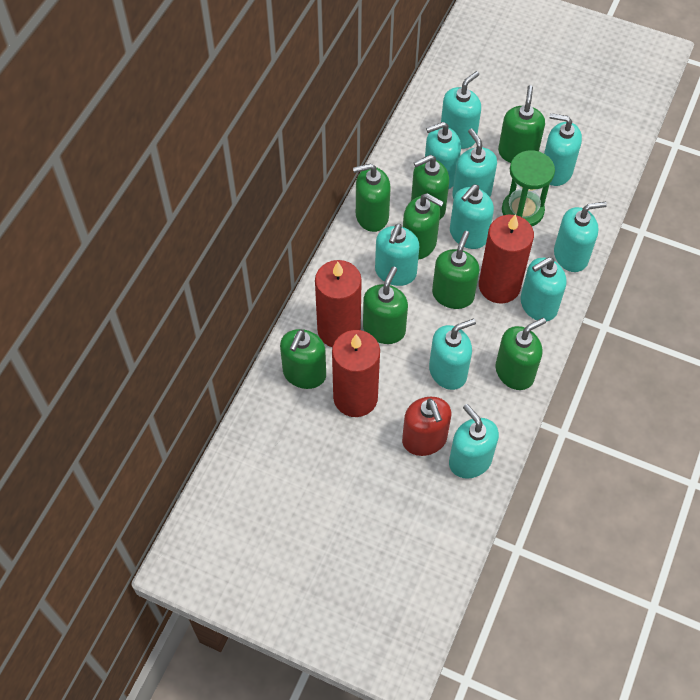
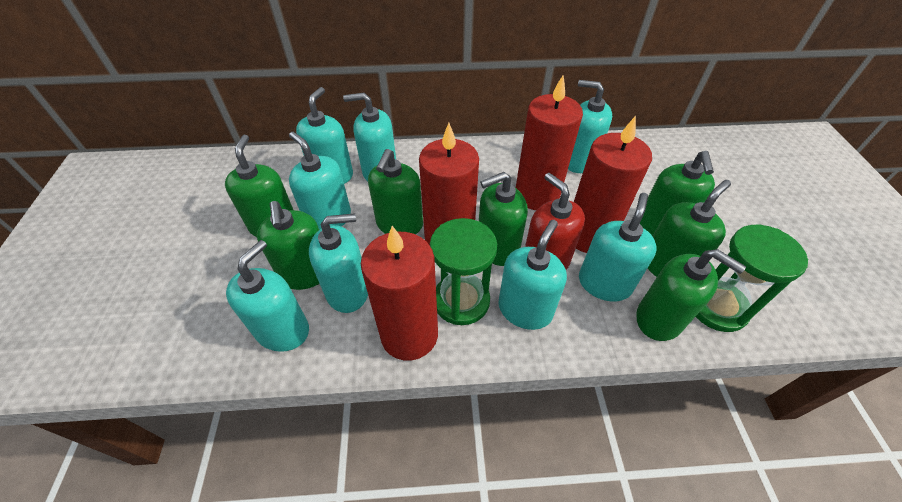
green hourglass: [502,150,555,227] = 1 -> [430,218,497,325] [696,225,808,332] = 2
green soap dispenser: [280,329,326,389] [353,164,391,232] [363,266,408,344] [403,193,444,259] [411,155,449,219] [432,231,480,309] [496,318,546,390] [498,85,545,163] = 8 -> [225,135,293,237] [257,201,319,290] [368,149,423,234] [479,172,528,266] [636,249,746,341] [640,151,715,236] [648,180,731,277] = 7
red candle: [315,260,362,347] [332,330,380,417] [479,214,534,304] = 3 -> [361,226,438,361] [419,123,479,245] [516,75,583,210] [574,116,652,253] = 4
turquoise soap dispenser: [375,224,419,286] [425,122,461,189] [429,319,476,390] [441,71,481,149] [449,404,499,479] [450,185,494,249] [452,129,497,199] [520,257,567,321] [544,113,582,186] [554,202,607,272] = 10 -> [226,240,309,352] [289,132,351,230] [296,87,353,184] [309,213,368,313] [343,93,396,181] [499,220,567,330] [568,80,612,173] [579,193,657,302] = 8

